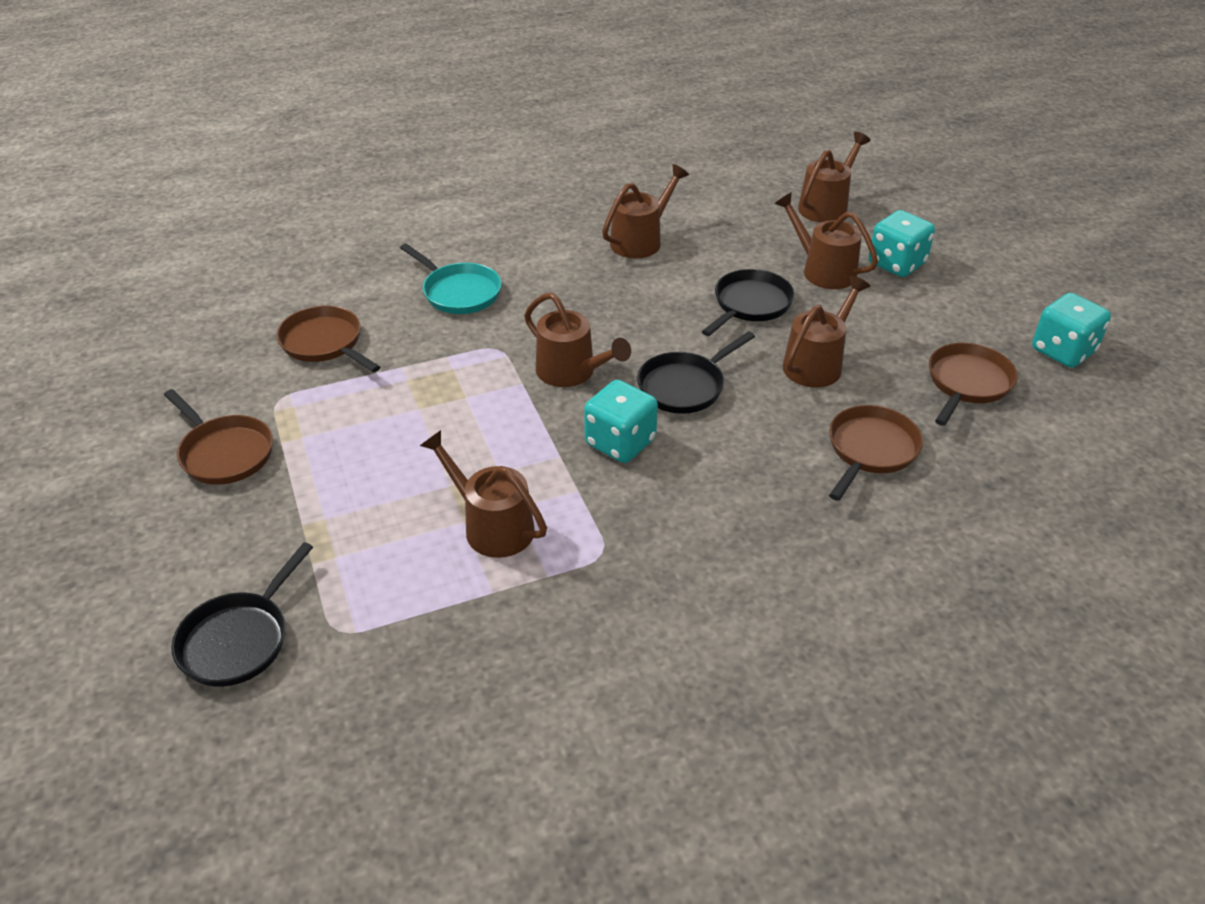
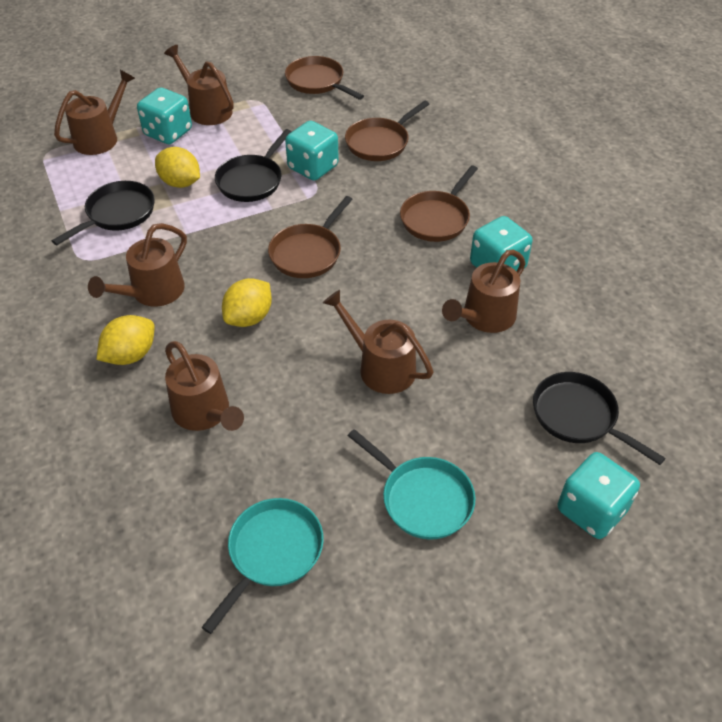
turquoise dice: [584,380,658,463] [869,210,935,277] [1032,293,1111,368] = 3 -> [137,88,192,144] [285,121,339,181] [470,216,533,271] [558,452,640,539] = 4
turquoise pan: [400,244,502,314] = 1 -> [201,498,324,634] [348,429,475,540] = 2
yellow lemon: none = 0 -> [97,315,154,365] [155,147,200,188] [222,278,272,327] = 3

